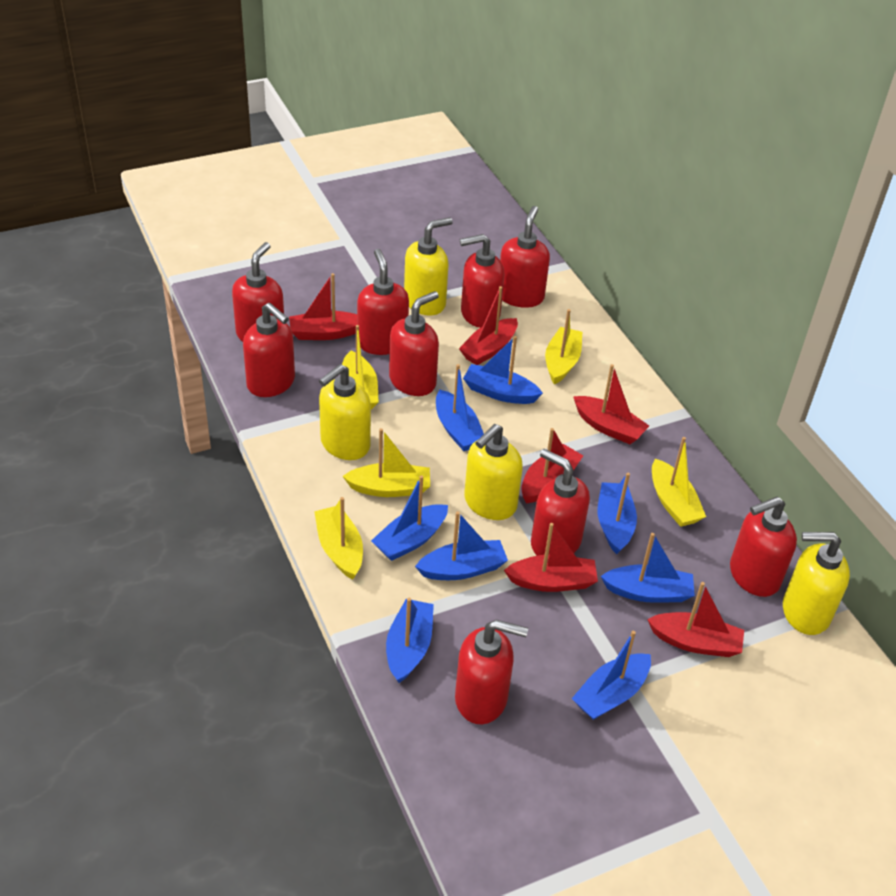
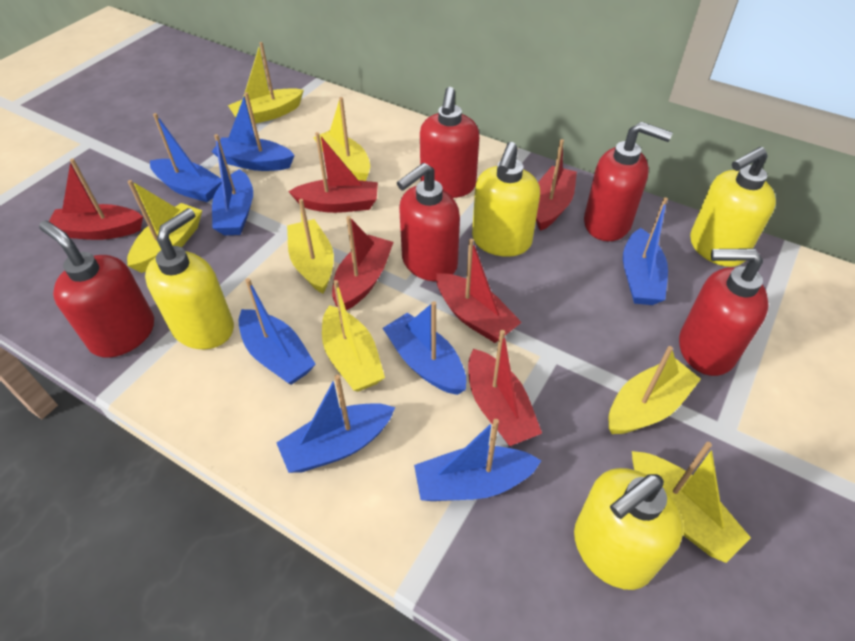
red soap dispenser: [232,242,284,342] [243,303,295,397] [357,249,409,355] [389,291,439,396] [455,620,528,724] [460,234,505,328] [500,206,550,308] [531,449,590,556] [730,496,797,597] = 9 -> [39,220,154,358] [397,163,460,281] [420,87,479,198] [584,122,673,241] [679,248,769,376] = 5
yellow boat: [314,497,363,580] [342,325,379,409] [343,428,430,497] [545,309,582,385] [652,437,706,527] = 5 -> [127,180,202,273] [228,42,304,123] [287,199,334,294] [313,97,370,181] [322,280,385,392] [608,346,701,434] [632,442,751,563] = 7

